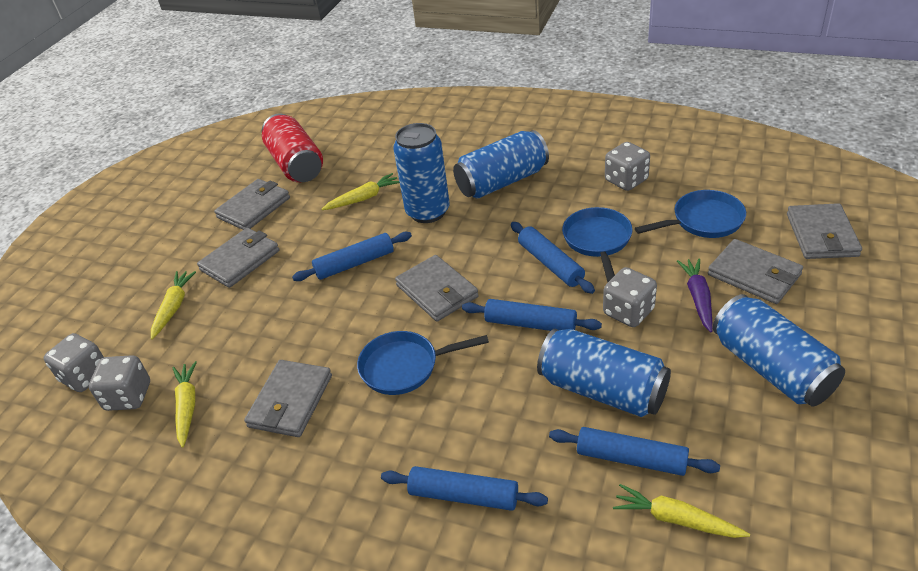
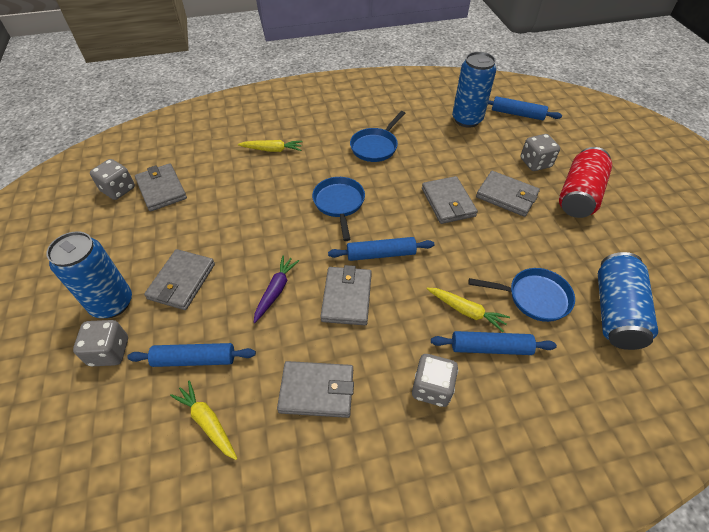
blue can: [393,123,449,223] [453,130,549,199] [537,329,671,417] [713,294,845,406] = 4 -> [46,231,132,318] [452,52,496,128] [598,252,658,350] = 3
blue rolling pin: [292,232,412,281] [381,466,548,511] [462,299,602,331] [511,222,595,294] [549,427,720,476] = 5 -> [127,343,256,367] [328,237,434,261] [431,331,557,355] [488,96,562,120] = 4
yellow carrot: [151,271,196,340] [172,361,197,448] [322,173,400,210] [613,484,750,538] = 4 -> [170,381,238,460] [238,140,303,152] [427,288,510,332] = 3

